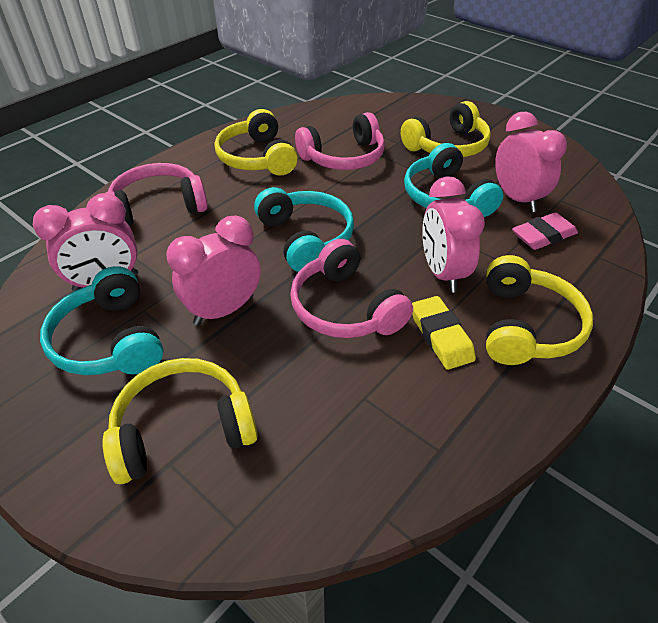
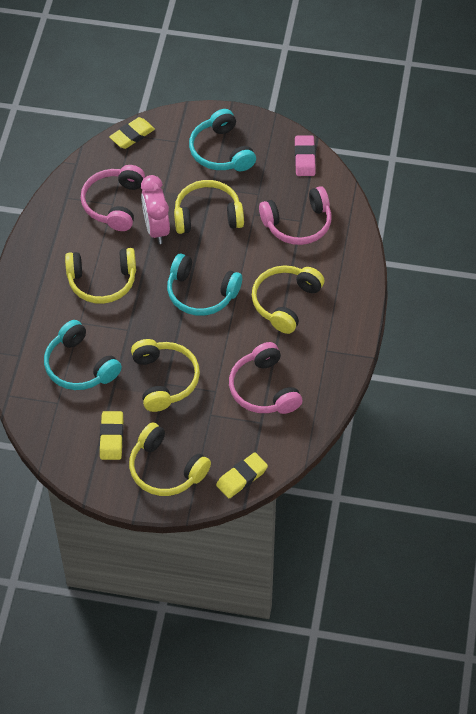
pink clock: [33,193,138,291] [167,216,261,325] [422,176,485,293] [495,112,567,212] = 4 -> [141,175,170,244] = 1
yellow eraser: [412,296,476,370] = 1 -> [100,411,123,460] [109,117,155,149] [216,452,268,499] = 3
yellow headphones: [102,358,257,484] [215,109,298,176] [401,101,491,157] [486,255,593,365] = 4 -> [65,248,136,304] [129,423,211,496] [131,339,200,412] [174,180,244,234] [252,265,325,334] = 5

